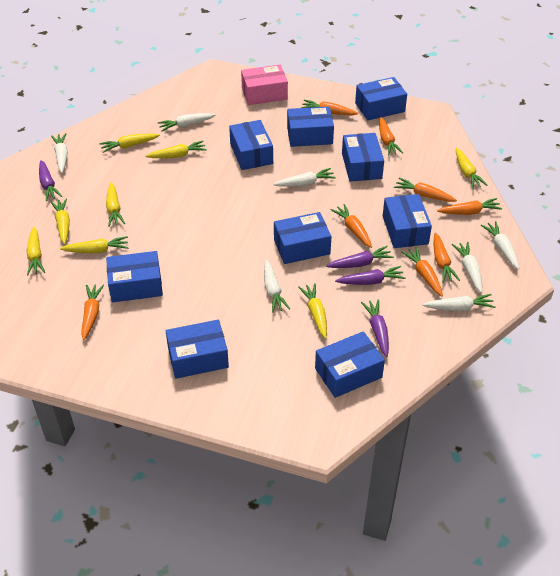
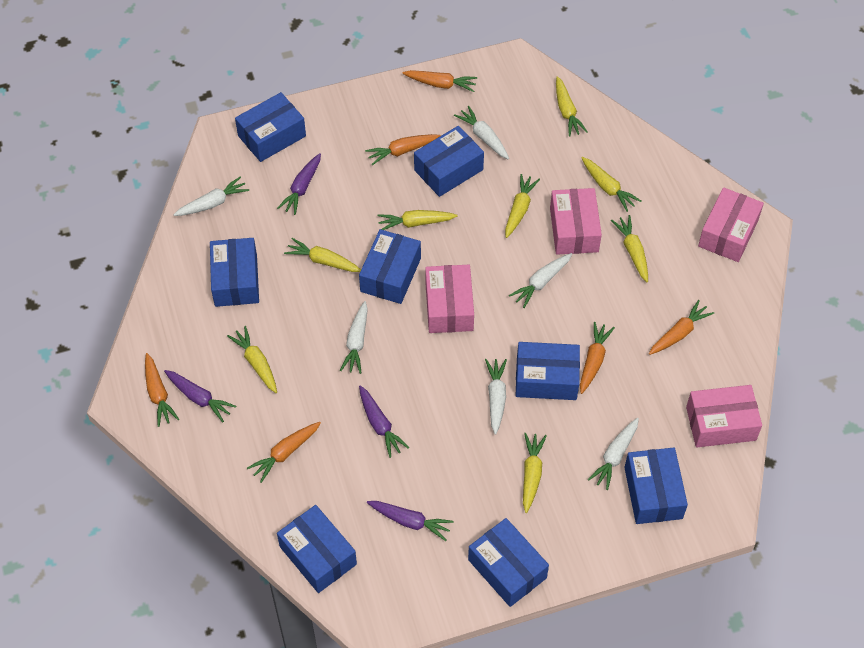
blue box: [106,251,163,302] [166,320,229,379] [229,120,273,170] [274,212,331,264] [287,107,334,147] [315,331,385,398] [342,133,384,182] [355,77,407,120] [383,194,432,248] = 9 -> [210,238,259,307] [235,92,306,162] [277,505,357,593] [359,229,421,304] [414,126,484,197] [468,518,549,607] [516,342,580,400] [624,448,688,524] = 8
orange carrot: [81,285,104,340] [301,100,358,115] [330,204,372,248] [379,117,403,155] [394,178,457,202] [401,247,443,297] [434,233,460,283] [437,198,502,215] = 8 -> [145,353,179,427] [247,422,321,483] [365,134,441,165] [402,70,477,92] [580,322,615,394] [649,300,714,355] = 6
pink box: [241,65,288,105] = 1 -> [425,265,474,333] [550,188,602,255] [686,385,762,447] [698,187,764,262] = 4
white carrot: [51,133,68,173] [158,113,216,131] [264,260,290,313] [273,168,336,187] [423,294,496,311] [452,242,482,293] [481,221,519,269] = 7 -> [173,176,249,216] [340,301,368,374] [454,106,509,159] [485,359,507,435] [509,253,572,308] [588,418,639,490] = 6

